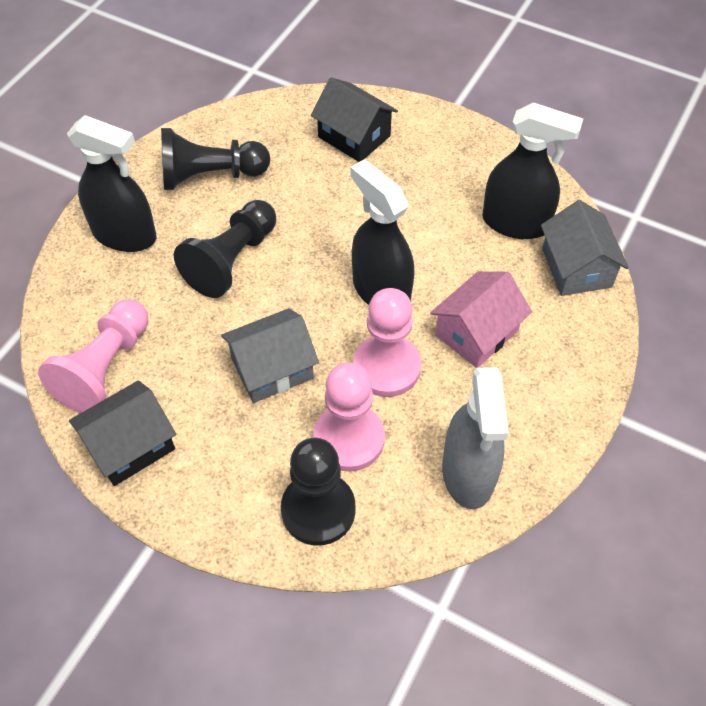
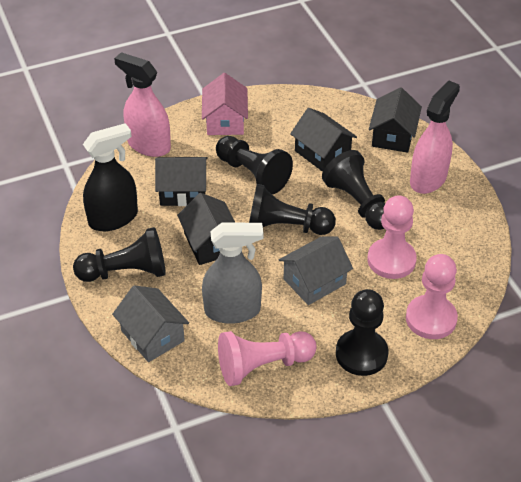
black house: [69,380,176,486] [311,77,398,162] = 2 -> [155,157,208,206] [177,193,235,265] [290,108,357,172] [369,87,422,153] = 4
black pawn: [161,128,270,190] [174,200,276,298] [281,438,355,546] = 3 -> [73,227,166,282] [216,136,293,194] [249,184,336,235] [322,150,385,230] [336,289,388,376] = 5
black spray bottle: [67,115,156,252] [350,159,414,305] [482,103,583,239] = 3 -> [83,123,138,231] = 1
pink spray bottle: none = 0 -> [114,52,171,157] [410,81,460,194] = 2

